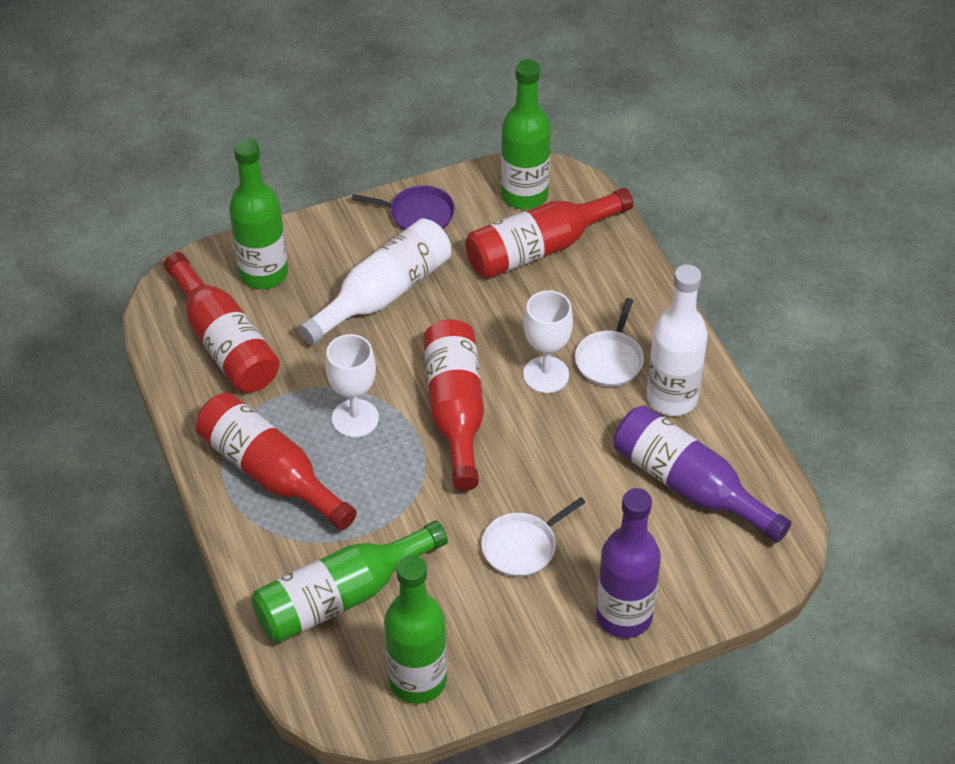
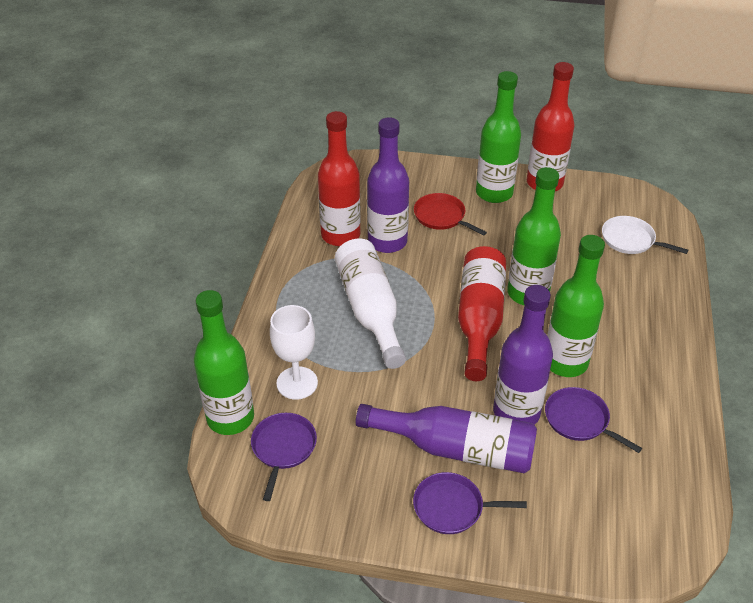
purple bottle: [596,488,661,638] [613,405,791,543] = 2 -> [356,404,537,474] [367,117,409,253] [493,285,553,425] = 3
purple pan: [351,185,455,230] = 1 -> [251,413,317,501] [413,472,527,534] [545,387,642,453] = 3
red bottle: [164,252,280,393] [196,392,357,530] [423,319,484,491] [466,188,633,279] = 4 -> [318,111,361,246] [458,246,506,381] [527,62,574,191] = 3
red pan: none = 0 -> [414,193,487,236] = 1
white bottle: [298,218,451,345] [646,264,708,416] = 2 -> [335,239,406,369] = 1
white goblet: [325,334,379,438] [523,290,573,393] = 2 -> [270,305,318,400] = 1
white pan: [481,497,586,577] [575,298,644,387] = 2 -> [602,216,688,254] = 1

